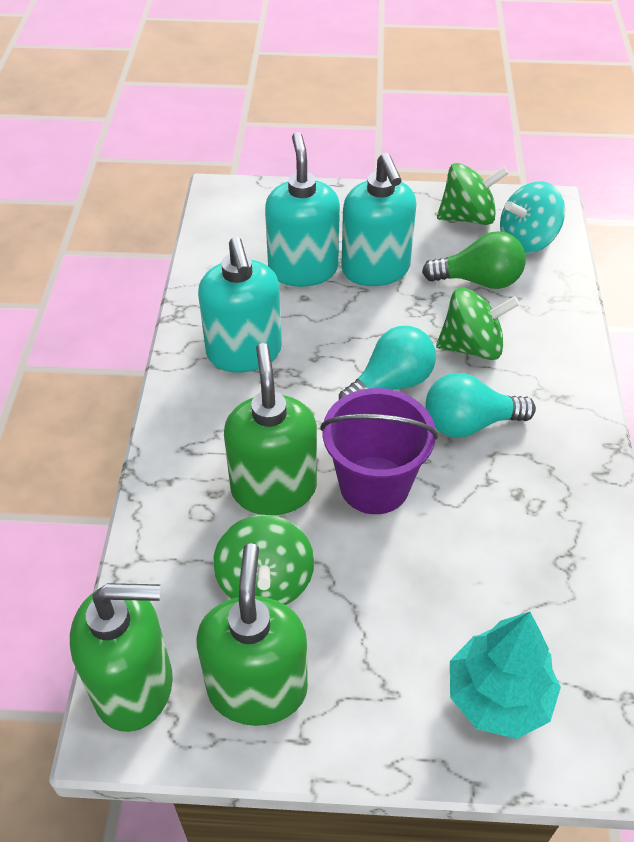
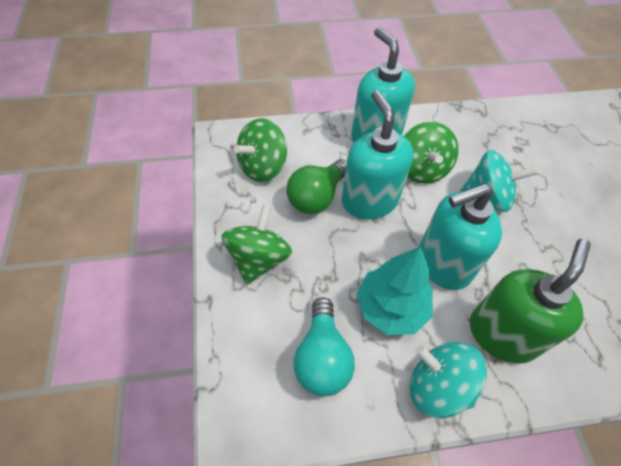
green soap dispenser: [70,583,173,732] [196,543,308,726] [224,343,317,515] = 3 -> [470,238,591,364] = 1
purple bucket: [320,388,438,514] = 1 -> none = 0
turquoise light bulb: [339,326,436,400] [426,373,536,438] = 2 -> [293,297,355,396] = 1
turquoise spinning top: [500,181,565,254] = 1 -> [410,342,487,418] [460,150,538,212] = 2

